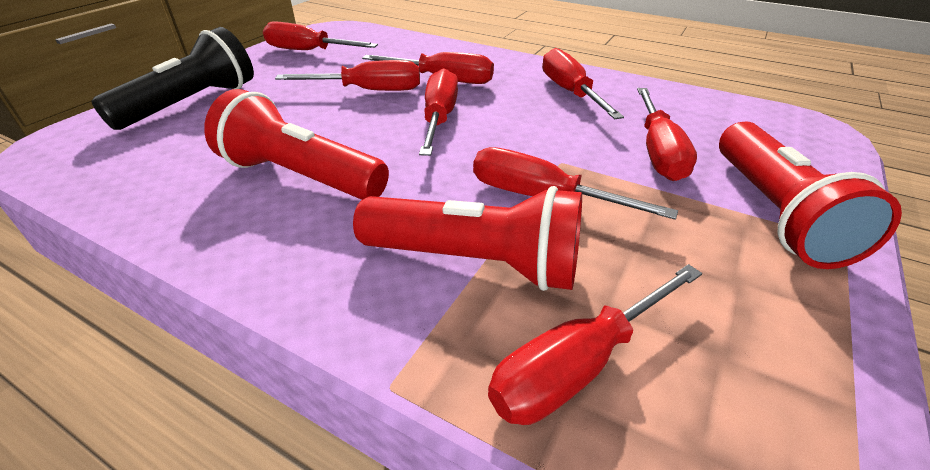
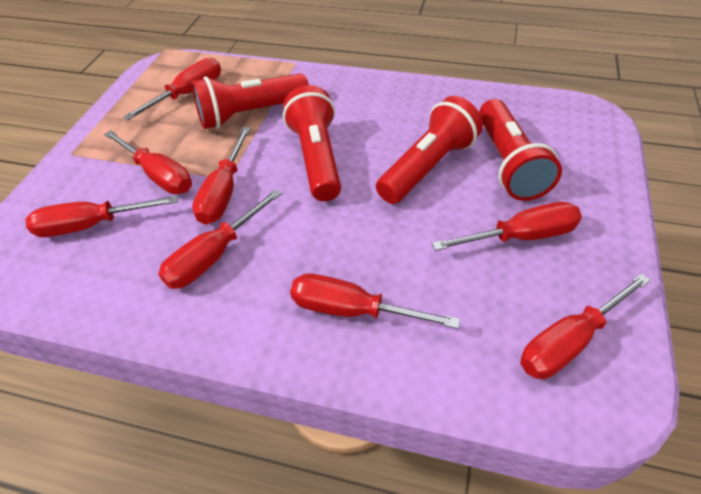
black flashlight: [91,27,254,130] = 1 -> none = 0
red flashlight: [204,89,389,200] [353,186,582,291] [719,121,902,269] = 3 -> [192,73,309,129] [283,85,341,201] [376,96,483,204] [479,99,562,201] = 4

